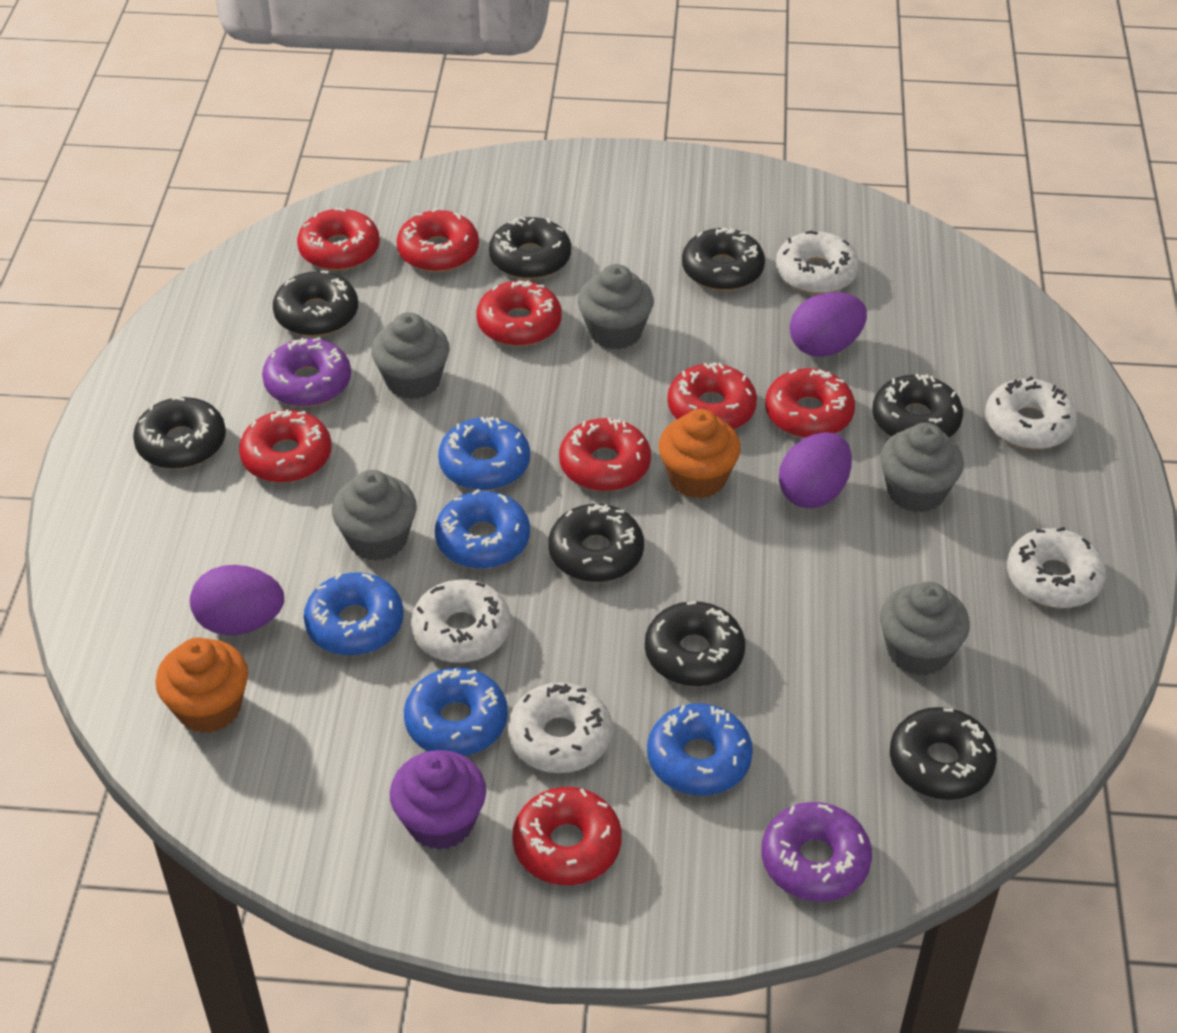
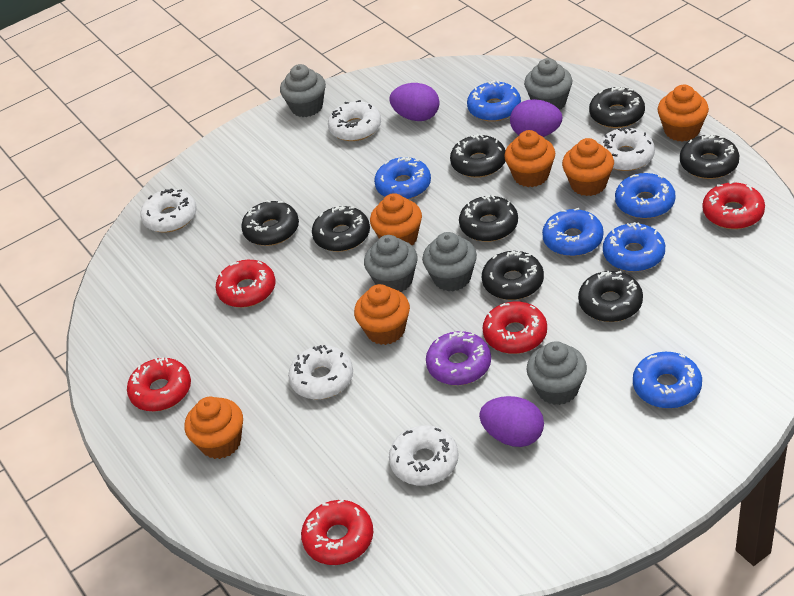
blue donut: [304,573,404,655] [404,667,508,756] [435,489,530,569] [438,416,530,490] [647,703,753,796] = 5 -> [374,157,431,200] [467,80,521,122] [542,208,603,256] [603,222,665,272] [615,173,676,219] [633,352,702,409] = 6
orange cupcake: [156,638,248,733] [659,409,741,499] = 2 -> [185,397,243,459] [354,284,410,345] [370,193,422,245] [504,130,555,187] [562,138,614,196] [658,85,709,142] = 6
purple cupcake: [390,750,486,850] = 1 -> none = 0
purple donut: [262,337,351,407] [761,802,872,902] = 2 -> [426,331,491,385] = 1
red donut: [239,410,332,483] [297,208,380,271] [397,208,479,272] [476,280,562,346] [512,787,622,885] [559,418,651,491] [667,362,757,429] [765,368,855,438] = 8 -> [127,357,191,412] [215,260,276,308] [301,499,373,565] [482,301,547,354] [702,181,765,229] = 5

